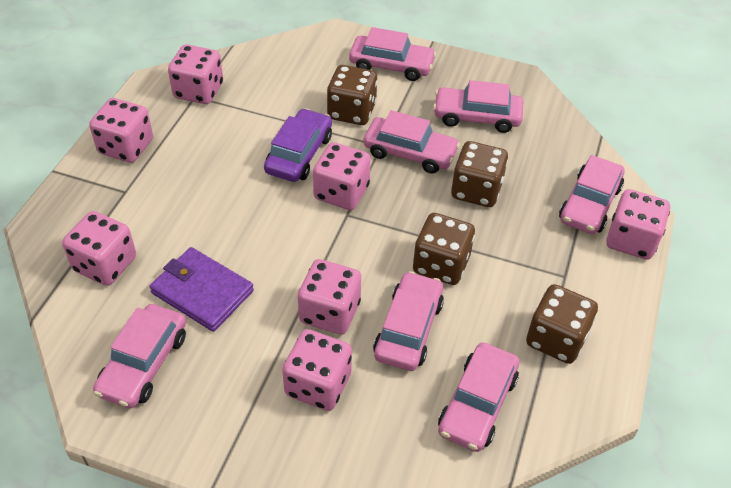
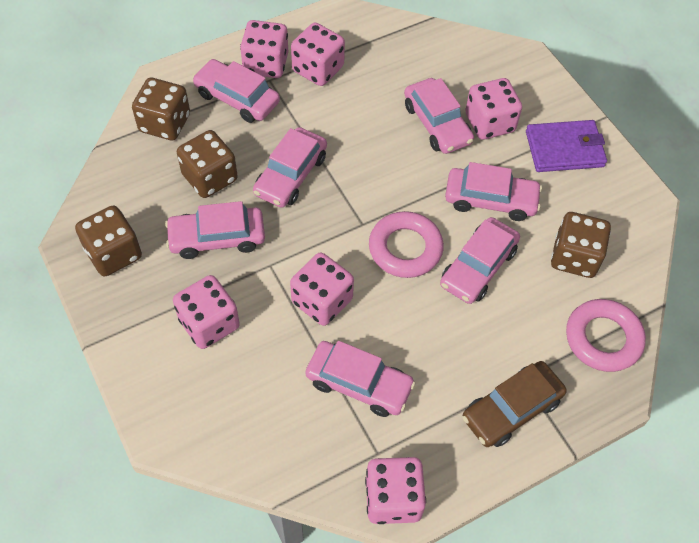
brown car: none = 0 -> [462,361,567,447] = 1
pink dice: [62,211,136,286] [89,98,153,163] [168,44,223,104] [282,329,352,411] [298,259,361,334] [313,142,371,210] [606,189,670,260] = 7 -> [173,275,240,349] [240,20,288,78] [290,253,354,326] [291,22,345,86] [365,457,426,524] [465,78,522,140] = 6
pink ring: none = 0 -> [369,211,444,278] [566,299,646,372] = 2
purple car: [264,108,332,182] = 1 -> none = 0

